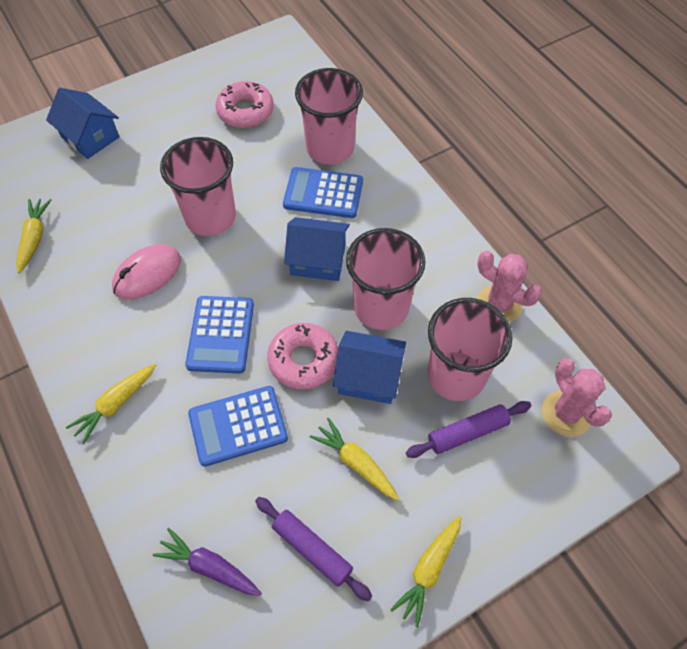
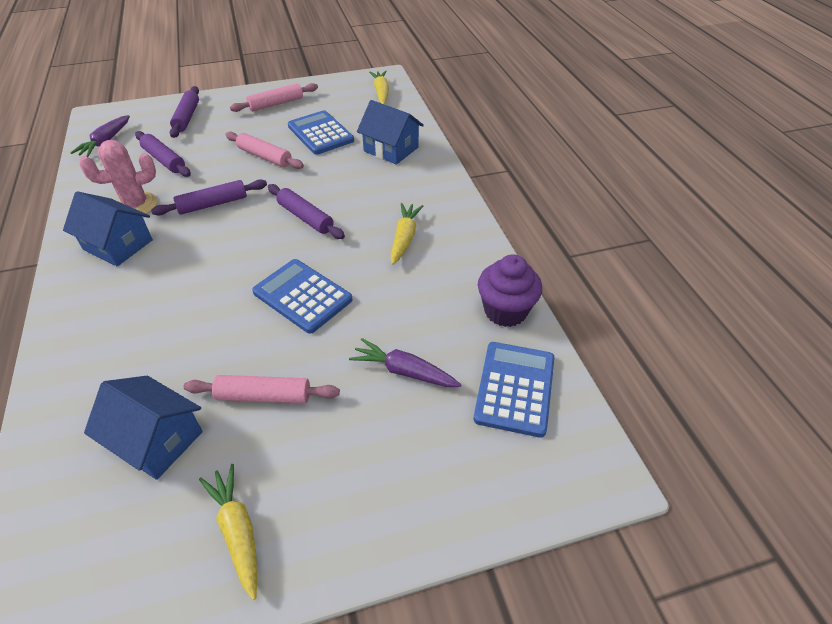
pink cactus: [477,251,542,323] [542,358,612,437] = 2 -> [80,140,158,214] = 1
pink cup: [160,137,236,236] [295,68,363,164] [346,228,425,330] [428,298,513,401] = 4 -> none = 0
pink donut: [215,81,274,128] [267,323,338,390] = 2 -> none = 0
pink mouse: [112,244,181,300] = 1 -> none = 0
pink rolling pin: none = 0 -> [184,375,340,404] [225,132,304,169] [230,83,318,112] = 3
purple carrot: [153,528,262,596] = 1 -> [70,115,130,157] [349,338,462,387] = 2
purple cupcake: none = 0 -> [478,254,542,327] = 1
purple rolling pin: [255,497,372,601] [406,401,531,458] = 2 -> [135,131,191,177] [151,179,267,215] [170,86,199,138] [268,184,345,239] = 4
yellow carrot: [16,199,51,274] [66,364,156,444] [310,418,399,501] [390,516,462,628] = 4 -> [199,464,258,600] [369,71,389,104] [390,203,423,265] = 3

